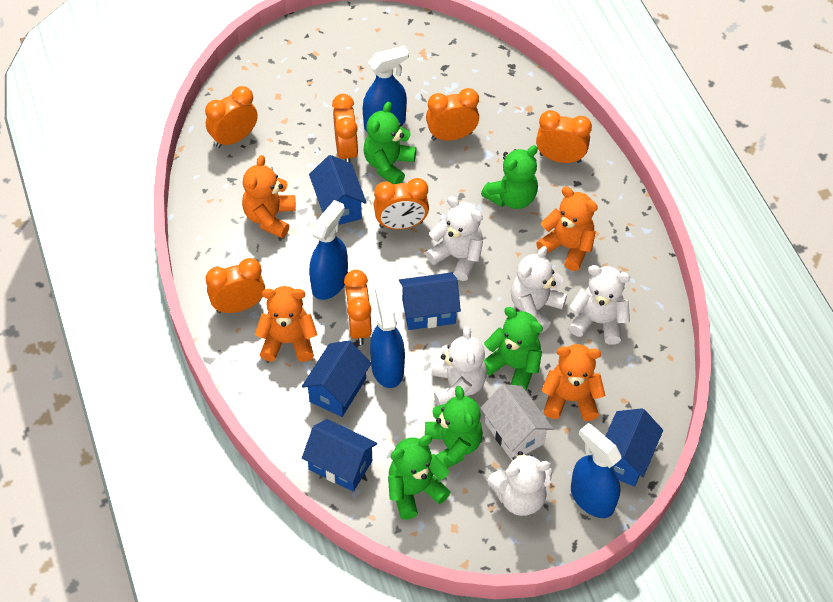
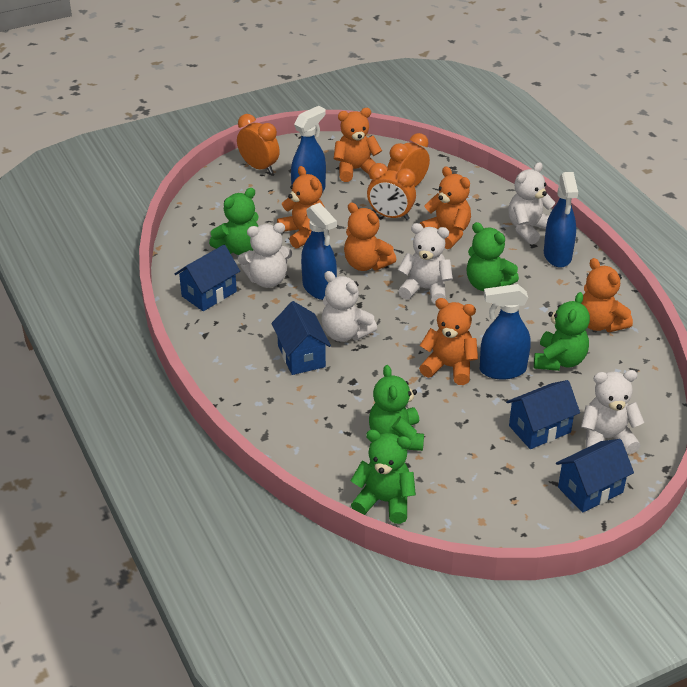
blue house: [302,340,372,417] [302,419,377,492] [309,155,367,225] [399,272,461,330] [606,408,663,487] = 5 -> [175,245,240,311] [272,301,331,375] [506,380,580,449] [556,439,634,513] = 4
orange clock: [205,86,258,148] [206,258,265,313] [332,94,358,163] [344,270,372,345] [374,178,429,229] [426,88,479,141] [536,110,592,163] = 7 -> [237,114,280,174] [367,163,416,220] [387,133,430,187] = 3
orange teddy bear: [242,155,296,238] [255,286,317,362] [536,187,598,271] [541,344,605,421] = 4 -> [277,166,324,248] [334,108,382,182] [344,202,397,271] [419,298,478,385] [420,166,471,249] [581,258,633,332] = 6
white house: [481,384,553,461] = 1 -> none = 0

